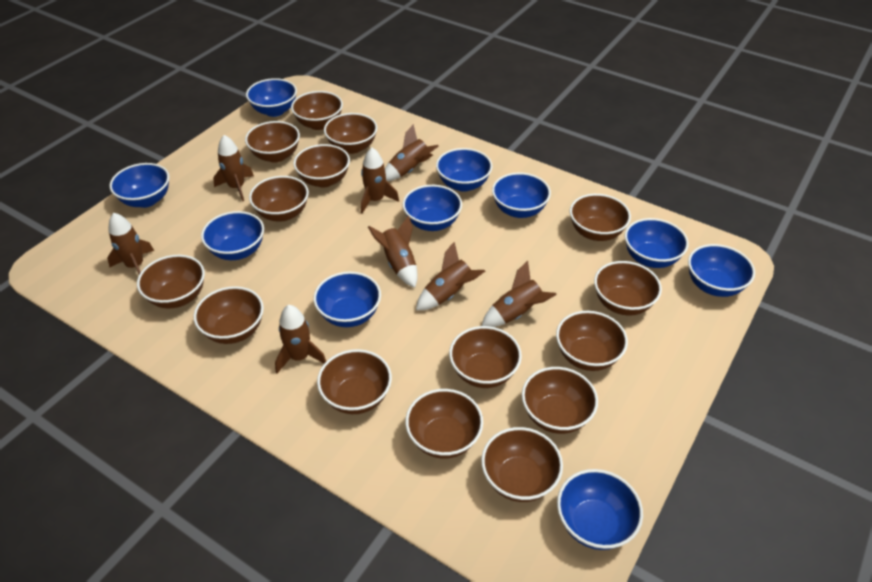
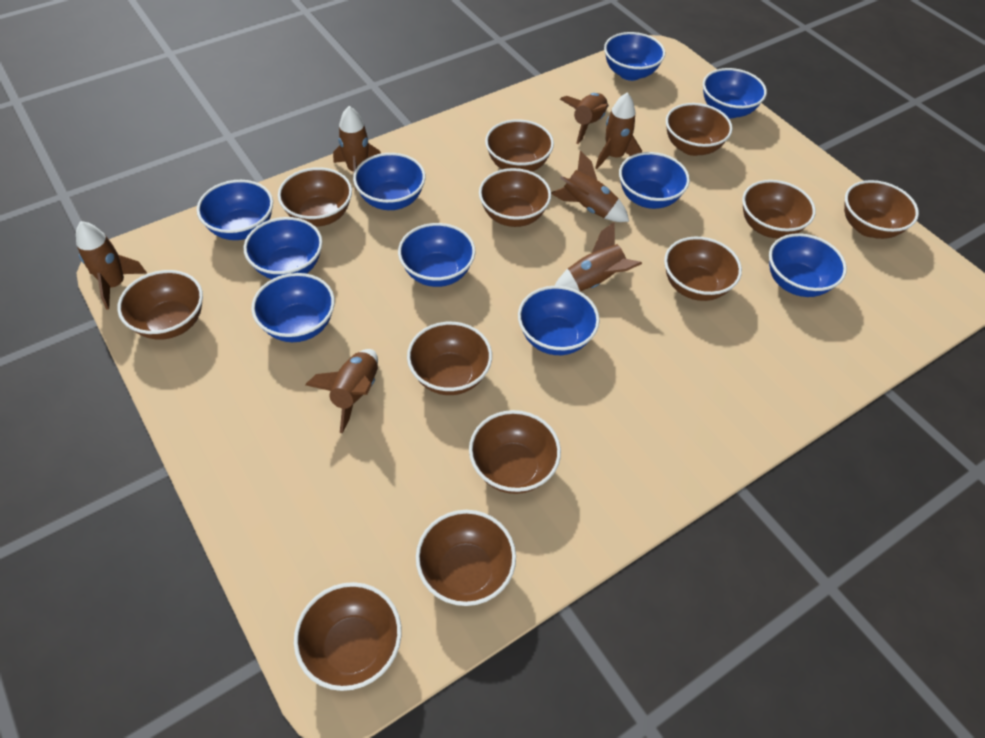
brown bowl: [137,255,205,309] [193,286,264,344] [245,121,300,163] [249,176,309,221] [291,91,343,130] [293,144,350,187] [317,349,392,414] [324,113,377,154] [405,389,483,459] [449,326,522,388] [481,427,563,502] [522,367,598,434] [556,311,628,371] [570,194,631,241] [594,261,662,316] = 15 -> [117,270,203,340] [278,167,352,227] [294,582,402,691] [407,322,492,395] [416,510,516,606] [469,410,561,494] [479,168,551,227] [485,119,554,172] [664,237,742,301] [666,103,733,156] [742,180,816,239] [844,180,919,239] = 12
brown rocket: [107,213,154,274] [213,135,254,201] [275,305,326,373] [361,148,399,214] [368,215,418,288] [385,124,439,181] [416,241,485,310] [482,261,557,327] = 8 -> [76,221,147,310] [305,349,378,433] [333,106,381,191] [551,151,629,222] [555,221,642,291] [560,93,609,144] [595,93,642,169] = 7

